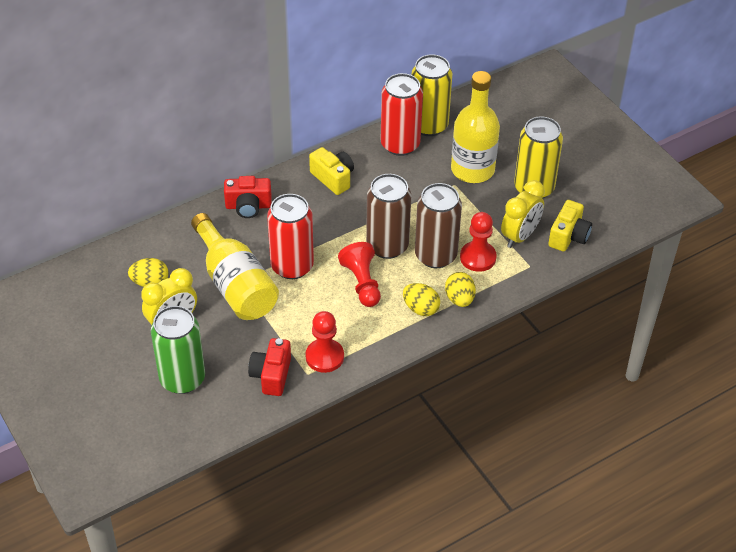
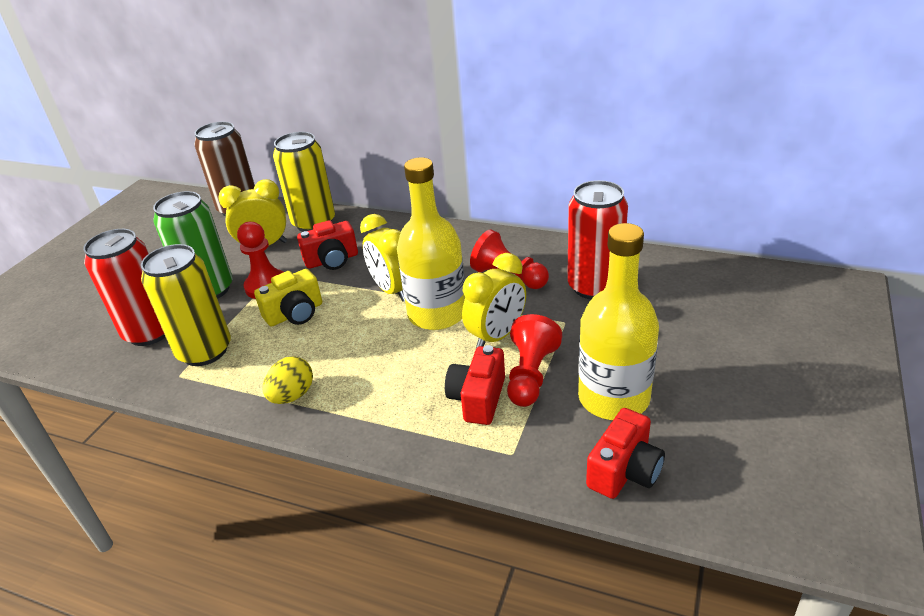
brown can: [366,174,411,259] [415,183,462,268] = 2 -> [194,122,255,217] = 1
red camera: [224,176,272,218] [248,338,291,396] = 2 -> [297,220,358,270] [445,345,505,425] [586,408,665,499] = 3
yellow camera: [309,147,354,195] [548,200,592,252] = 2 -> [254,269,322,326] = 1
yellow clock: [141,268,197,325] [501,180,545,248] = 2 -> [218,179,287,245] [360,214,405,302] [462,253,526,348] = 3
yellow egg: [128,258,169,287] [403,283,440,316] [445,272,476,307] = 3 -> [263,356,313,404] = 1

